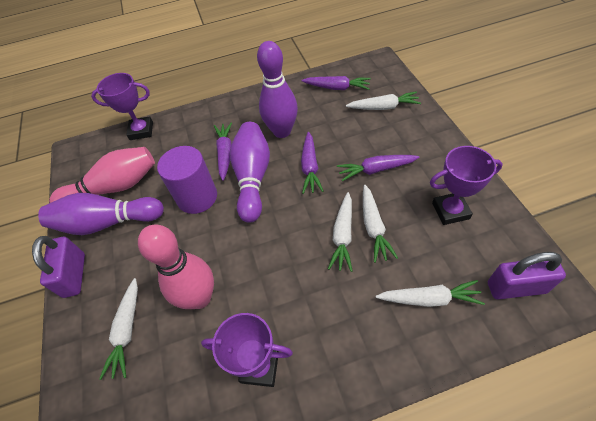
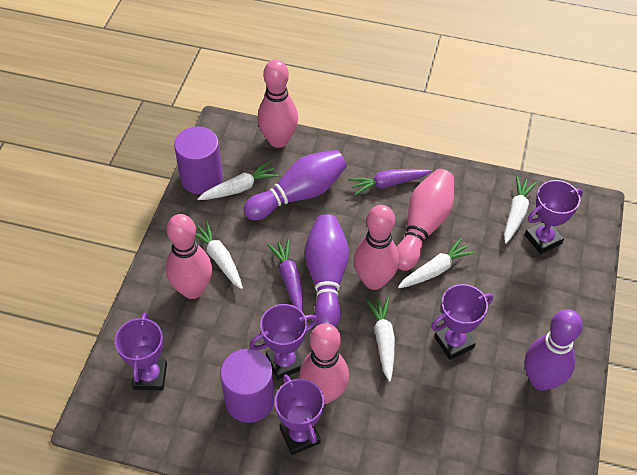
pink bowling pin: [49,147,155,203] [138,225,214,309] = 2 -> [166,214,212,299] [257,59,298,148] [299,323,349,404] [354,205,399,290] [397,169,454,271] = 5
purple carrot: [214,123,232,181] [301,76,371,90] [301,132,324,194] [337,155,420,181] = 4 -> [268,239,303,312] [349,169,432,195] = 2
purple cylinder: [157,146,217,214] = 1 -> [174,127,223,194] [220,349,275,423] = 2
purple padlock: [32,236,85,298] [488,252,566,300] = 2 -> none = 0
purple trophy: [91,73,153,140] [201,313,293,387] [430,146,503,225] = 3 -> [115,313,167,391] [250,304,318,380] [275,374,324,455] [431,284,493,360] [525,180,583,254] = 5

